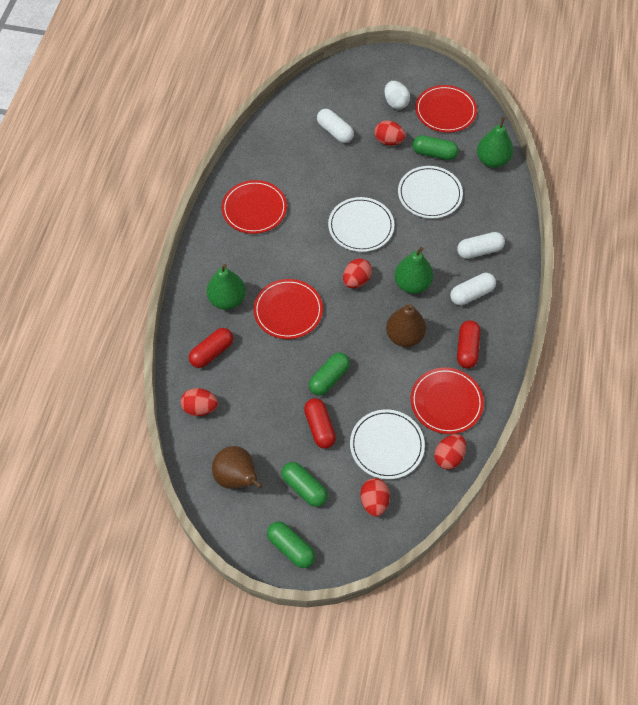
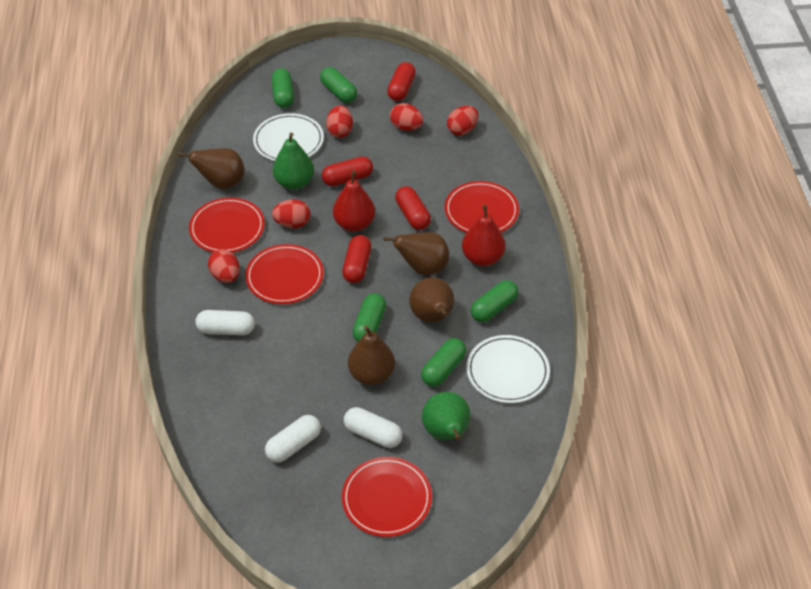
brown pear: [212,446,262,489] [386,304,426,347] = 2 -> [178,148,245,189] [348,325,395,385] [383,232,449,275] [409,277,454,322] = 4
green capsule: [267,521,315,568] [281,462,328,507] [309,352,350,396] [412,135,458,160] = 4 -> [271,68,294,108] [320,67,357,103] [352,293,386,342] [421,338,466,387] [471,280,518,322] = 5
green pear: [207,264,246,310] [394,247,433,294] [477,117,513,168] = 3 -> [273,133,314,190] [422,392,470,440] = 2
red capsule: [189,328,233,368] [304,398,336,449] [457,320,480,368] = 3 -> [322,156,373,186] [342,235,371,283] [387,62,416,101] [395,186,431,230] = 4
red pear: none = 0 -> [333,171,375,232] [462,205,505,266] = 2
white egg: [384,81,410,109] = 1 -> none = 0
white plate: [328,197,394,252] [350,409,425,479] [398,166,463,219] = 3 -> [253,113,324,161] [467,335,550,403] = 2

